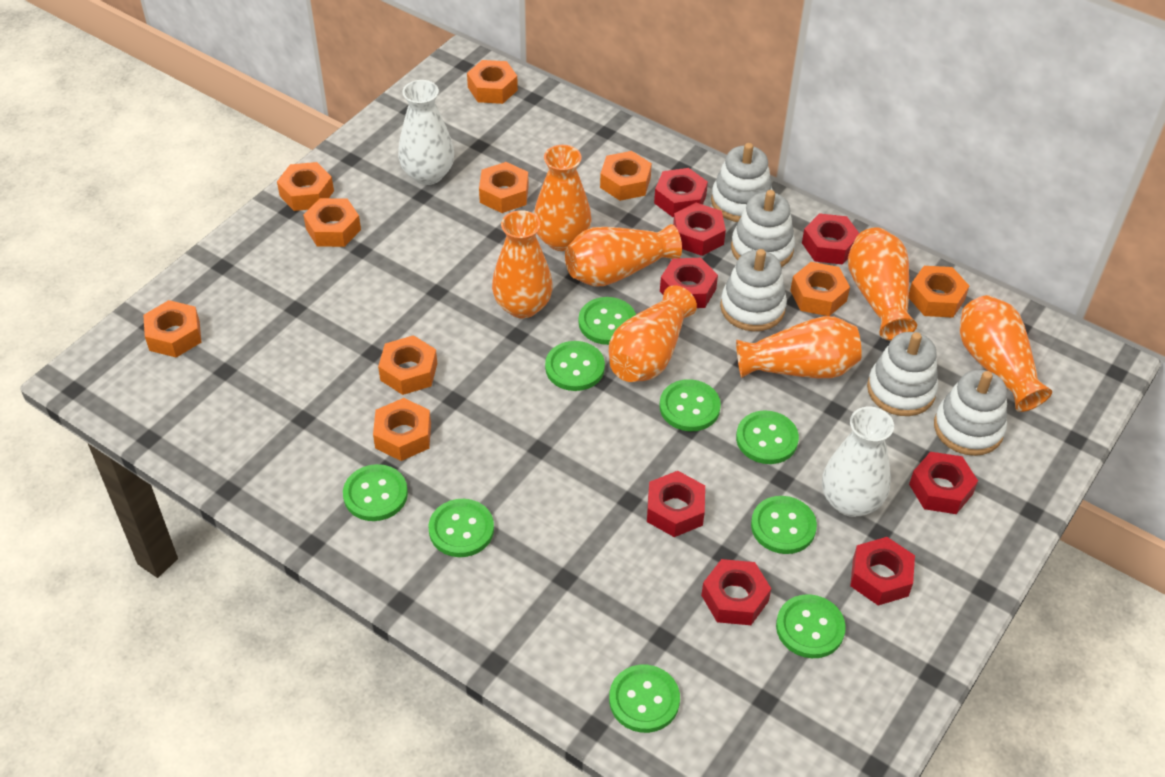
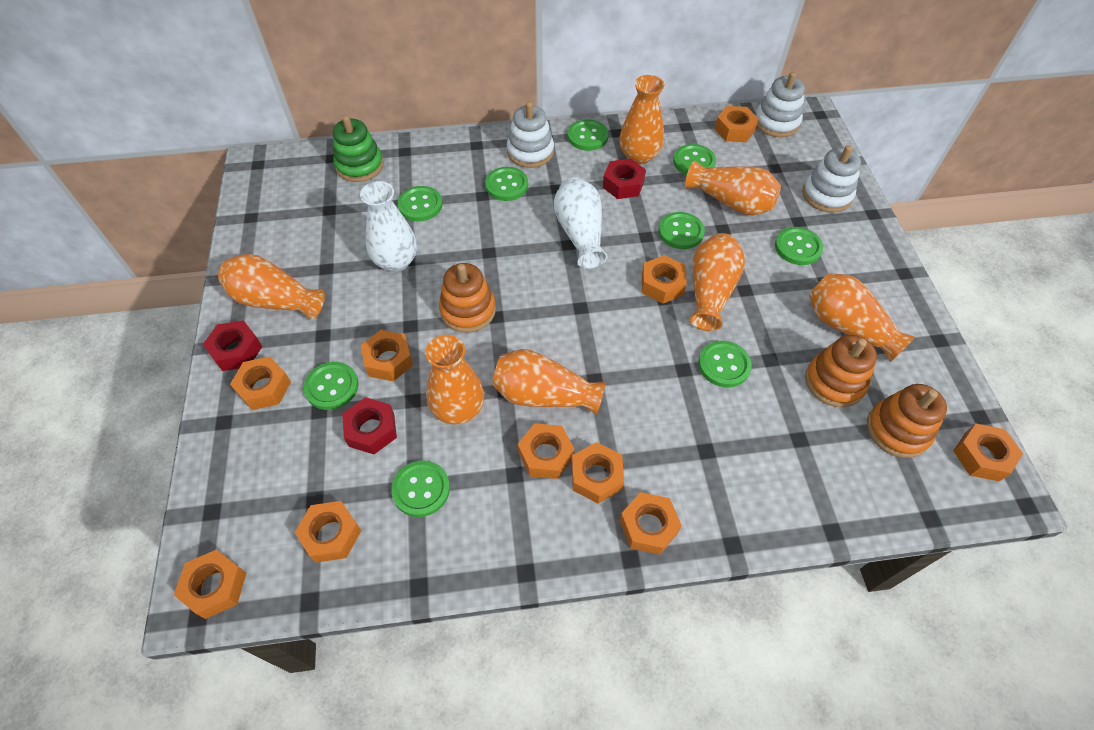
green stacking toy: none = 0 -> [333,115,384,182] = 1
orange stacking toy: none = 0 -> [439,263,496,333] [805,335,877,407] [867,384,947,458] = 3
red nut: [647,471,705,537] [654,168,708,217] [660,258,718,308] [673,203,726,256] [701,559,771,625] [802,213,859,265] [850,537,915,606] [909,452,978,514] = 8 -> [203,320,263,371] [342,397,397,454] [603,158,646,199] = 3
white stacking toy: [711,143,773,222] [720,249,787,331] [731,190,795,267] [867,332,938,416] [934,370,1007,456] = 5 -> [507,101,554,168] [755,72,805,137] [802,145,861,213] = 3

